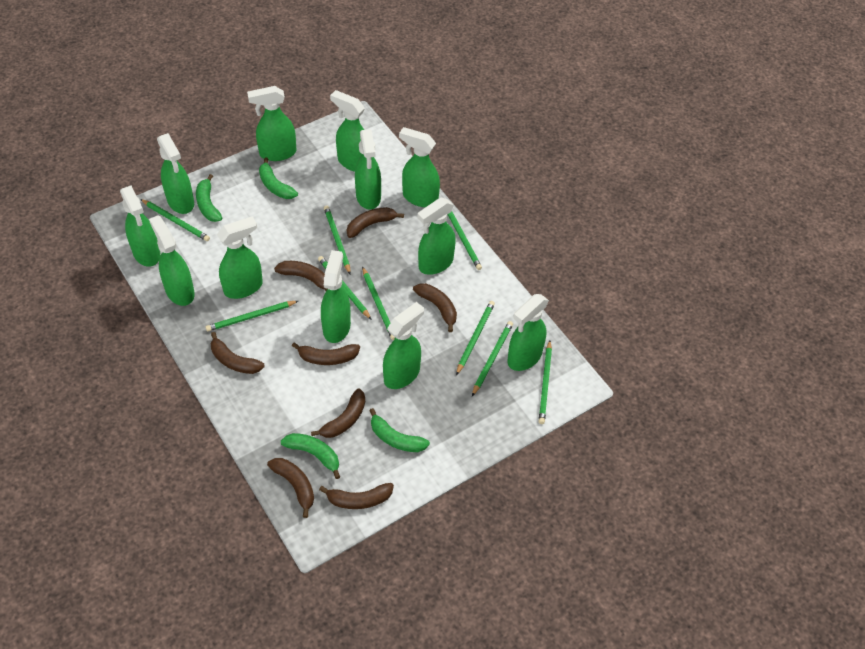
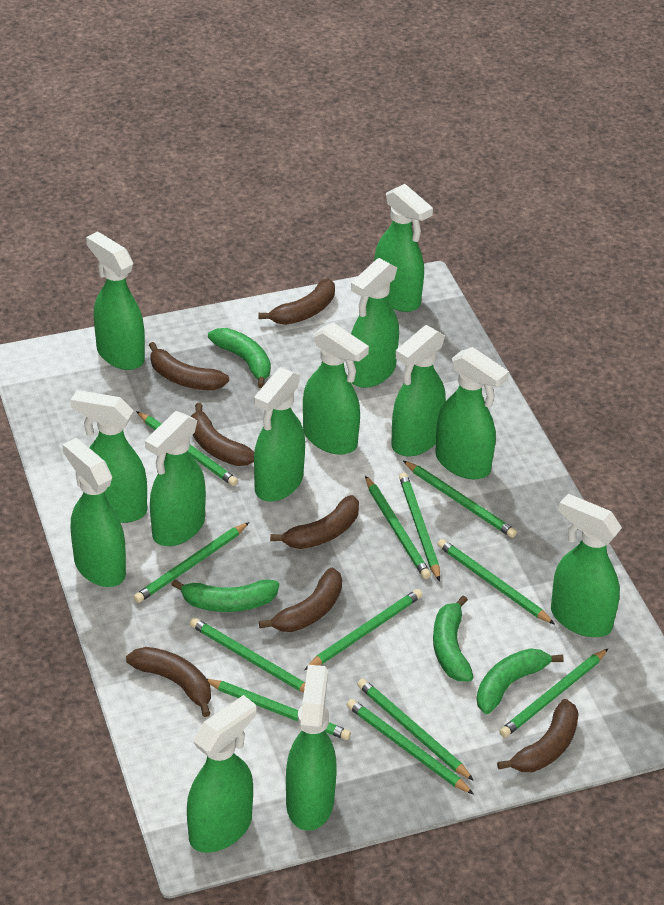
brown banana: [211,332,265,374] [267,458,314,518] [274,261,327,291] [292,343,360,365] [311,388,365,438] [319,483,394,509] [347,207,404,238] [413,283,457,332] = 8 -> [126,647,211,717] [149,342,229,390] [191,403,254,466] [258,279,335,325] [259,567,342,632] [270,495,359,549] [497,699,579,772] = 7
green pencil: [141,199,210,241] [206,301,298,332] [318,256,372,320] [324,206,351,274] [362,266,395,340] [447,211,482,270] [456,301,495,375] [472,321,513,396] [539,340,552,424] = 9 -> [134,522,249,603] [136,411,238,486] [190,618,305,692] [207,679,351,740] [304,589,422,670] [347,699,474,795] [357,678,474,781] [365,476,431,579] [399,472,440,581] [403,461,517,538] [437,539,555,624] [499,648,609,738] = 12
green spray bottle: [120,186,161,267] [149,215,195,306] [157,133,194,214] [217,217,263,299] [247,86,296,161] [321,250,351,343] [330,90,365,172] [355,129,381,210] [383,302,424,389] [399,127,440,207] [417,197,456,275] [507,294,549,371] = 12 -> [63,438,126,587] [71,390,147,523] [86,231,145,370] [145,411,206,546] [187,695,256,853] [254,367,305,502] [286,665,337,831] [303,323,369,455] [351,258,399,388] [374,184,433,312] [391,325,446,456] [435,347,509,479] [551,494,622,637] = 13

